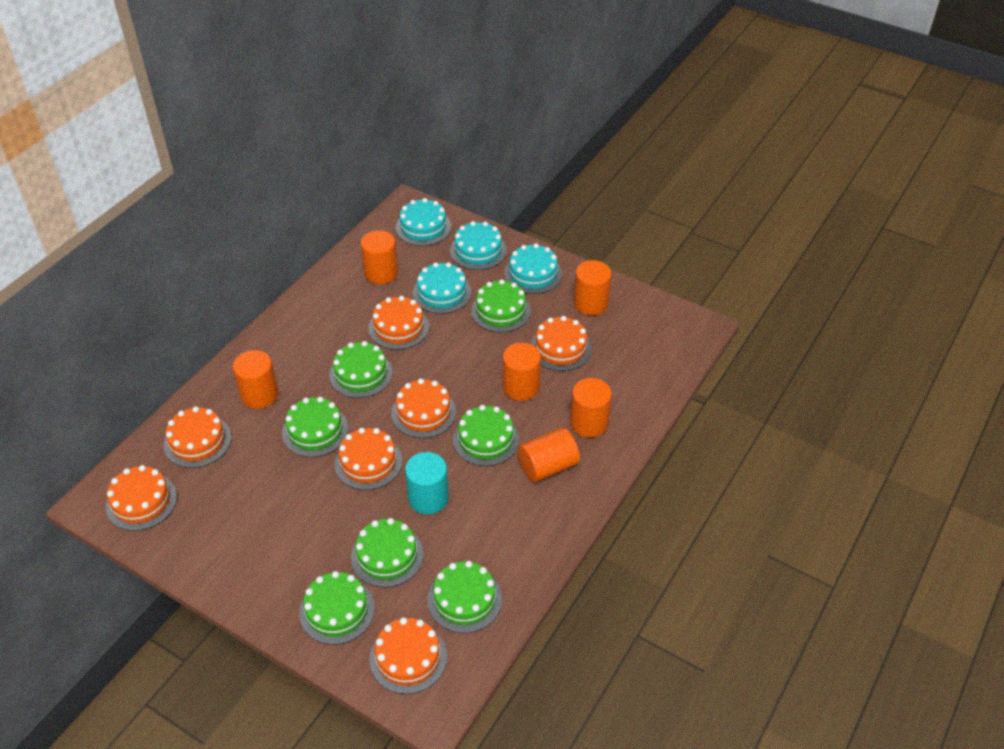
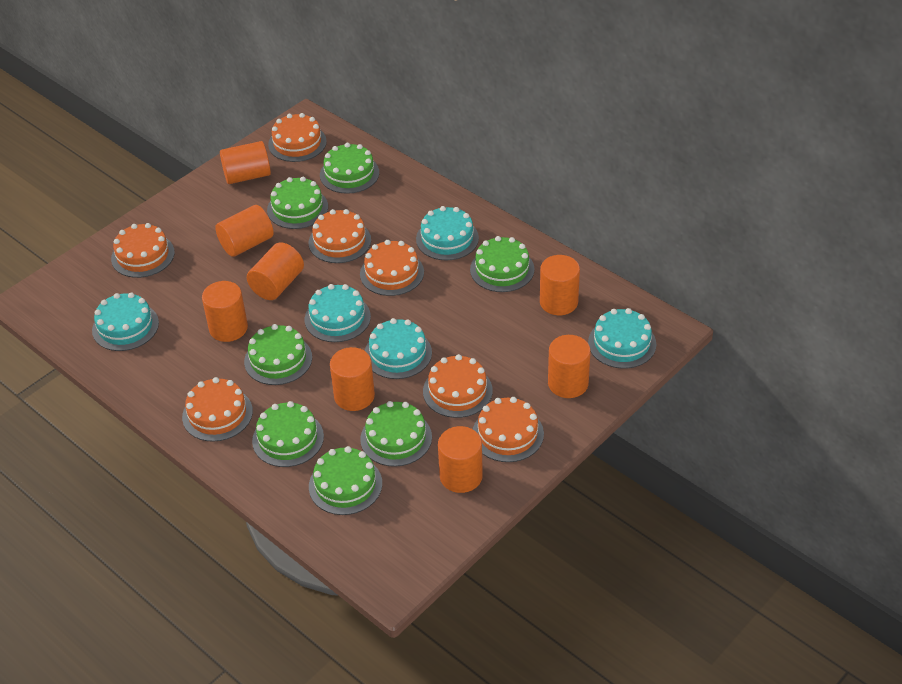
orange cylinder: [233,350,278,409] [361,230,398,284] [503,343,541,401] [518,428,580,482] [570,378,612,438] [574,260,611,315] = 6 -> [202,281,248,342] [215,205,274,257] [220,141,271,184] [247,242,304,300] [330,347,375,411] [438,426,483,493] [540,255,580,315] [548,335,591,398] = 8
turquoise cake: [396,198,451,246] [413,262,472,314] [450,221,507,270] [504,243,562,294] = 4 -> [92,292,159,351] [305,284,371,342] [365,318,432,379] [416,206,479,260] [588,308,656,369] = 5
turquoise cylinder: [405,452,449,514] = 1 -> none = 0

